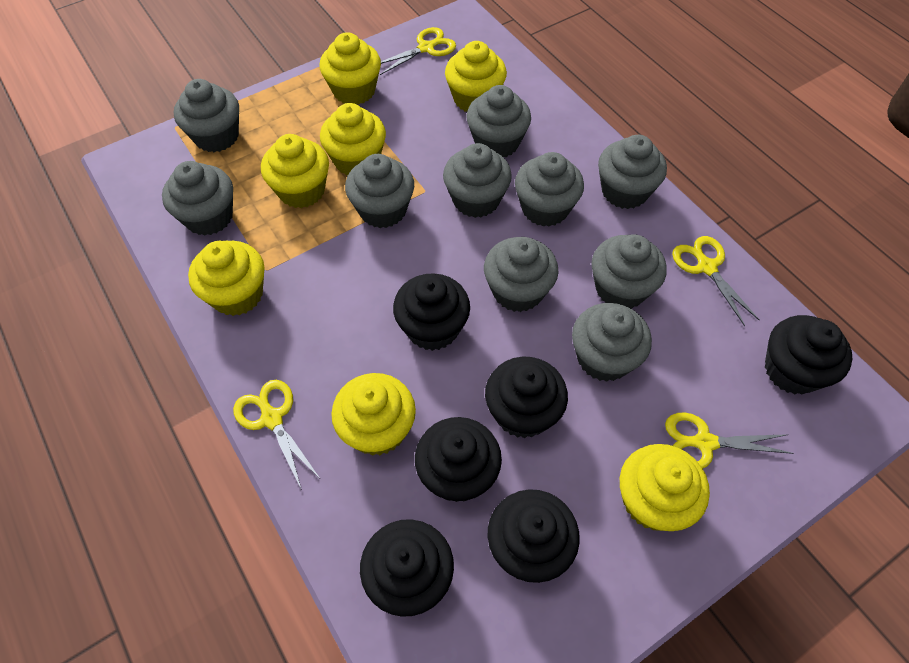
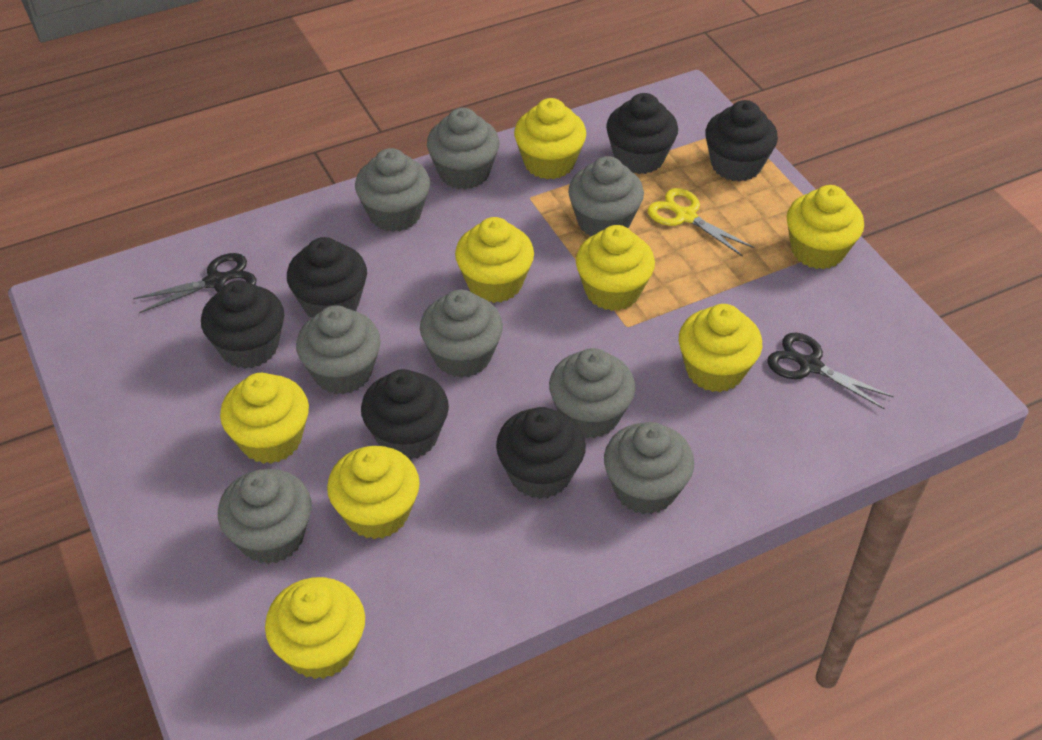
black scissors: none = 0 -> [133,253,257,313] [767,333,894,410] = 2
grey cupcake: [162,161,233,236] [174,79,239,152] [345,154,414,228] [443,143,512,218] [467,85,531,157] [484,237,559,312] [515,152,584,227] [572,303,652,382] [591,234,667,309] [598,135,667,209] = 10 -> [218,469,312,564] [296,305,381,394] [355,148,430,232] [420,289,503,378] [427,108,500,190] [549,348,635,438] [568,156,644,237] [604,422,694,514] = 8
yellow cupcake: [188,241,265,316] [261,134,329,208] [320,32,381,105] [320,103,386,175] [331,373,416,455] [445,41,507,112] [620,444,710,531] = 7 -> [220,373,309,464] [265,577,365,679] [327,446,420,540] [455,217,534,303] [514,98,586,179] [576,225,655,311] [679,304,762,392] [787,185,864,269] = 8
yellow scissors: [233,380,320,490] [380,27,456,75] [665,412,794,469] [672,236,760,326] = 4 -> [647,188,754,257] = 1

